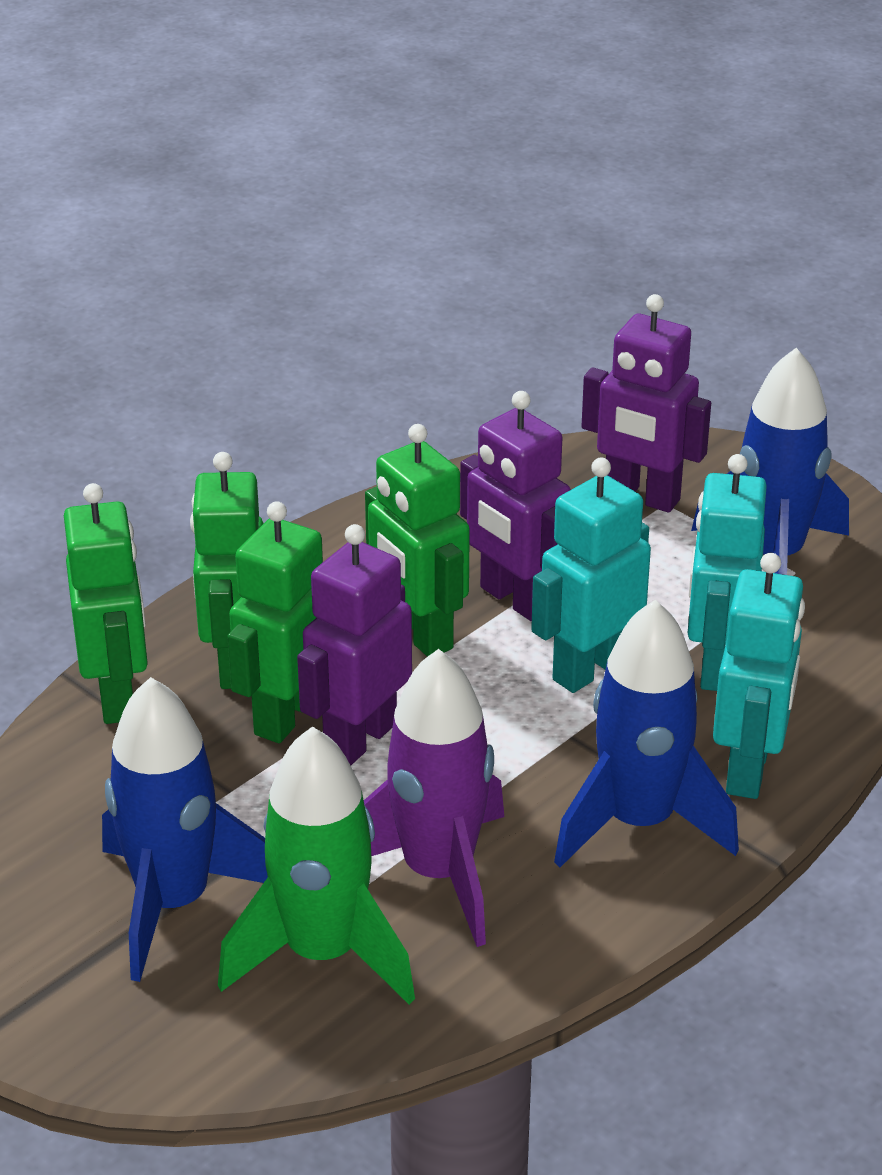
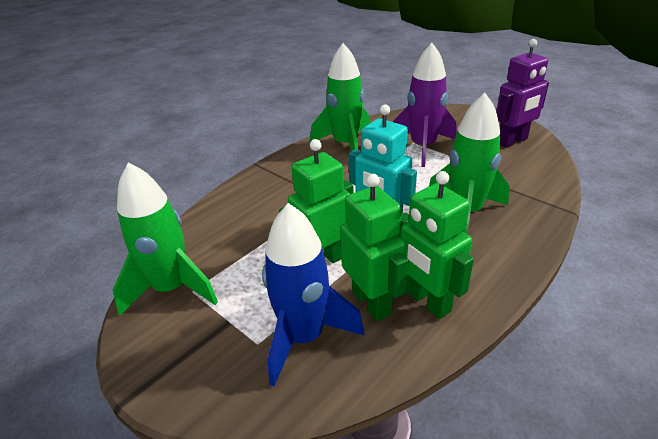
blue rocket: [102,677,268,982] [554,600,739,867] [691,348,849,575] = 3 -> [262,203,365,387] = 1
green robot: [64,483,148,724] [190,452,264,689] [227,501,323,743] [365,424,470,657] = 4 -> [279,139,354,263] [340,174,409,321] [398,171,474,319] = 3
green rocket: [218,726,415,1005] = 1 -> [112,162,218,316] [310,43,370,151] [429,93,510,234] = 3
purple robot: [297,524,412,765] [460,391,571,622] [582,294,711,513] = 3 -> [496,39,549,148] = 1
turquoise robot: [531,458,651,693] [688,454,767,691] [713,553,805,799] = 3 -> [349,104,417,214] = 1

